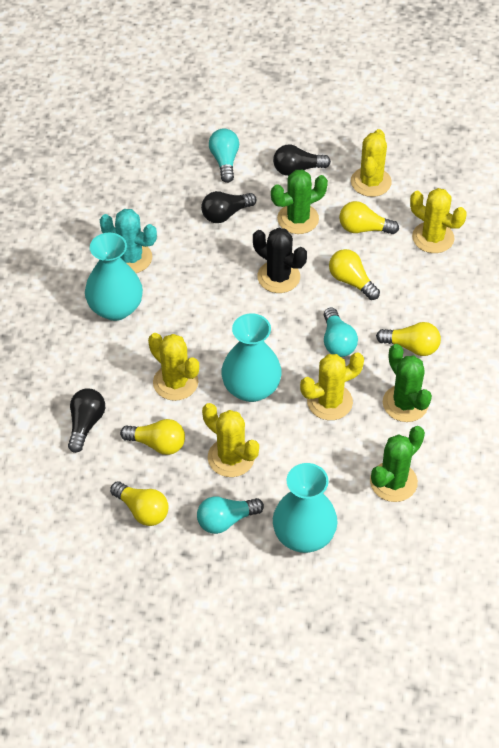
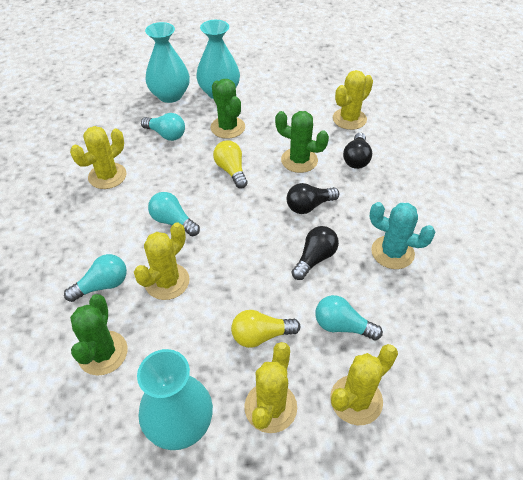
black cactus: [253,227,307,293] = 1 -> none = 0
turquoise light bulb: [197,496,264,534] [209,128,239,183] [324,307,358,357] = 3 -> [64,254,127,302] [141,113,185,141] [148,192,200,236] [315,295,383,340] = 4
yellow light bulb: [110,481,169,526] [120,419,185,455] [329,249,380,300] [339,201,399,234] [376,322,441,356] = 5 -> [213,140,248,188] [231,310,301,348] = 2

